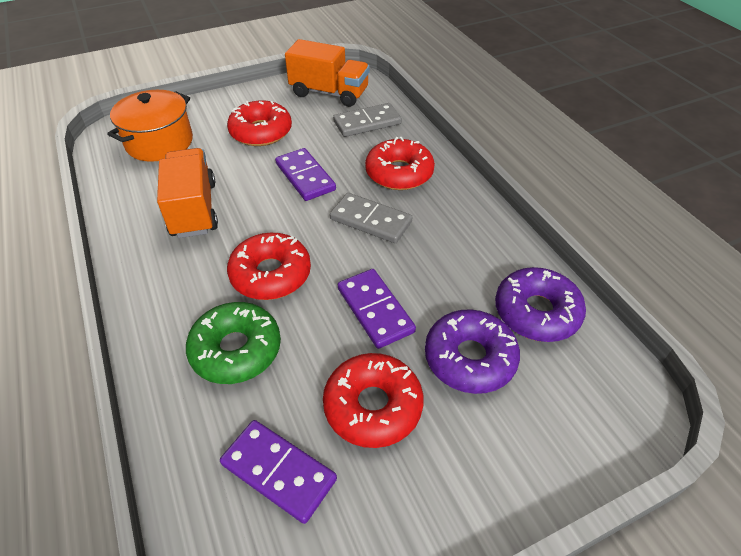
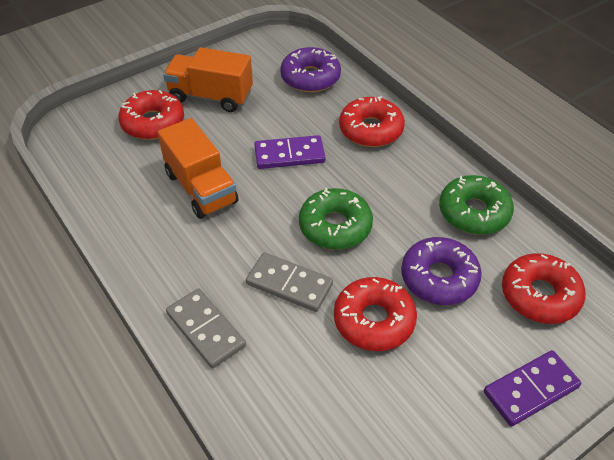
green donut: [186,302,281,384] = 1 -> [299,188,373,250] [439,175,514,235] = 2
orange pot: [107,90,193,162] = 1 -> none = 0
purple domino: [220,420,337,524] [275,148,336,201] [338,269,416,349] = 3 -> [254,135,326,169] [484,350,581,426] = 2

